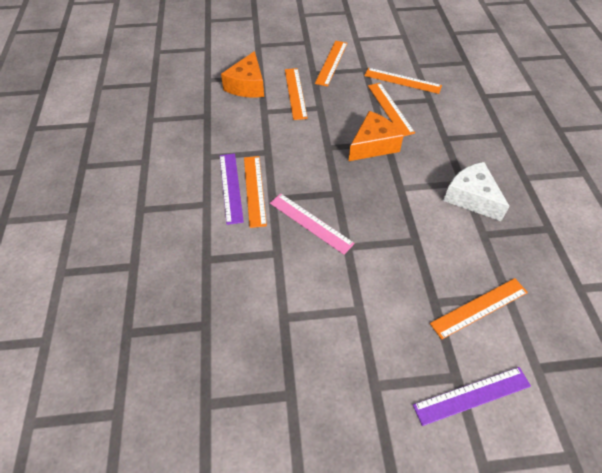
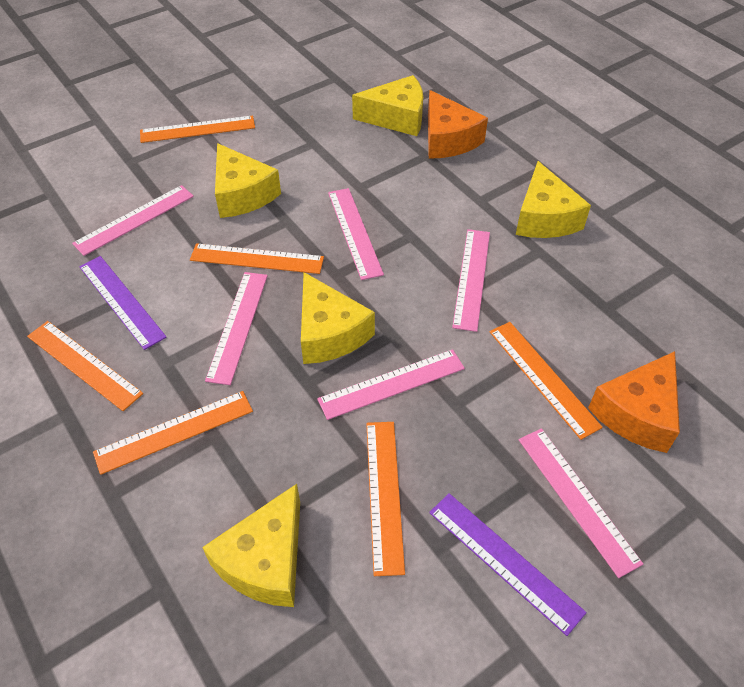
pink ruler: [270,193,355,255] = 1 -> [72,185,194,256] [205,272,268,385] [317,349,465,420] [328,188,384,280] [452,229,490,332] [519,428,643,578] = 6
white cheese: [443,162,510,221] = 1 -> none = 0
yellow cheese: none = 0 -> [202,484,300,607] [215,143,281,218] [301,272,375,364] [352,75,423,136] [516,161,591,238] = 5

